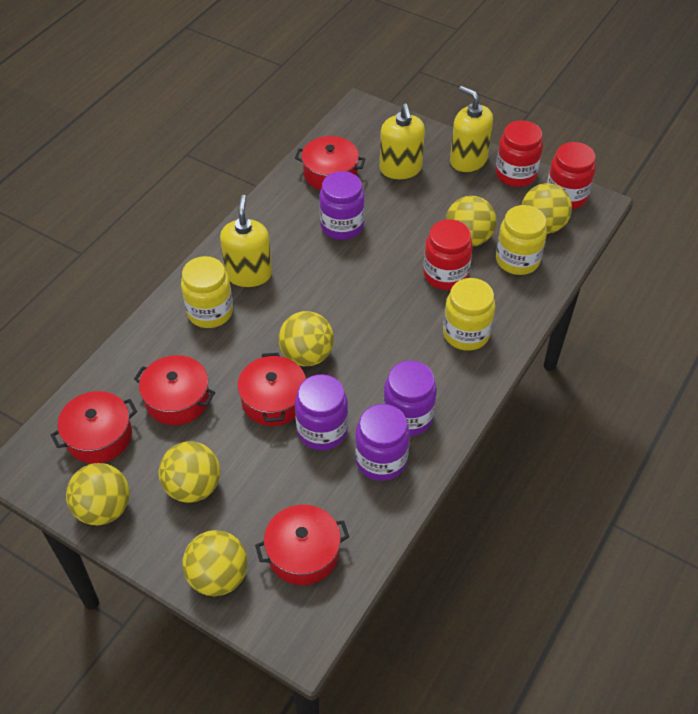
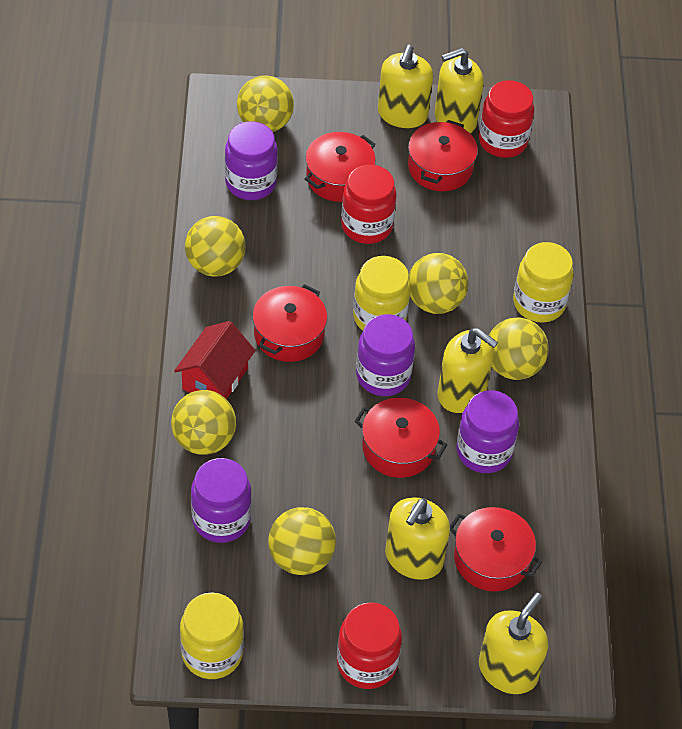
red house: none = 0 -> [174,321,255,399] = 1
yellow soap dispenser: [220,195,272,287] [380,104,425,179] [450,86,493,172] = 3 -> [378,45,433,128] [385,497,450,580] [435,48,484,133] [438,328,498,413] [479,592,548,694] = 5

